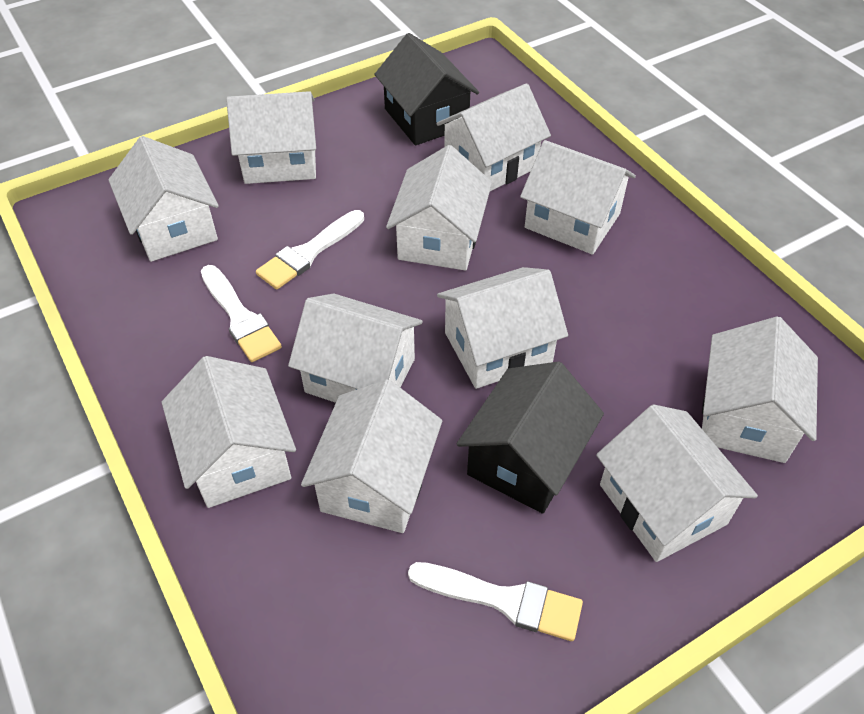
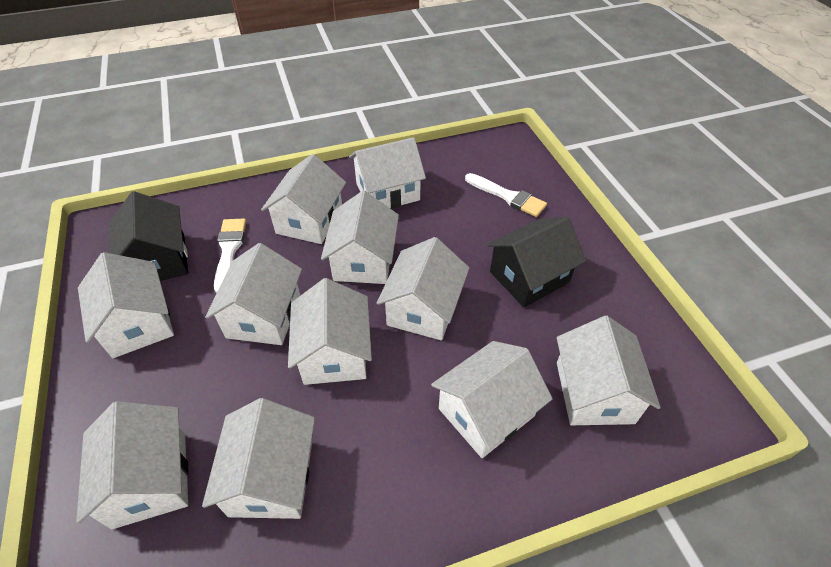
white brush: [201,265,282,362] [256,210,364,289] [408,562,583,641] = 3 -> [214,218,246,293] [465,173,547,217] = 2

